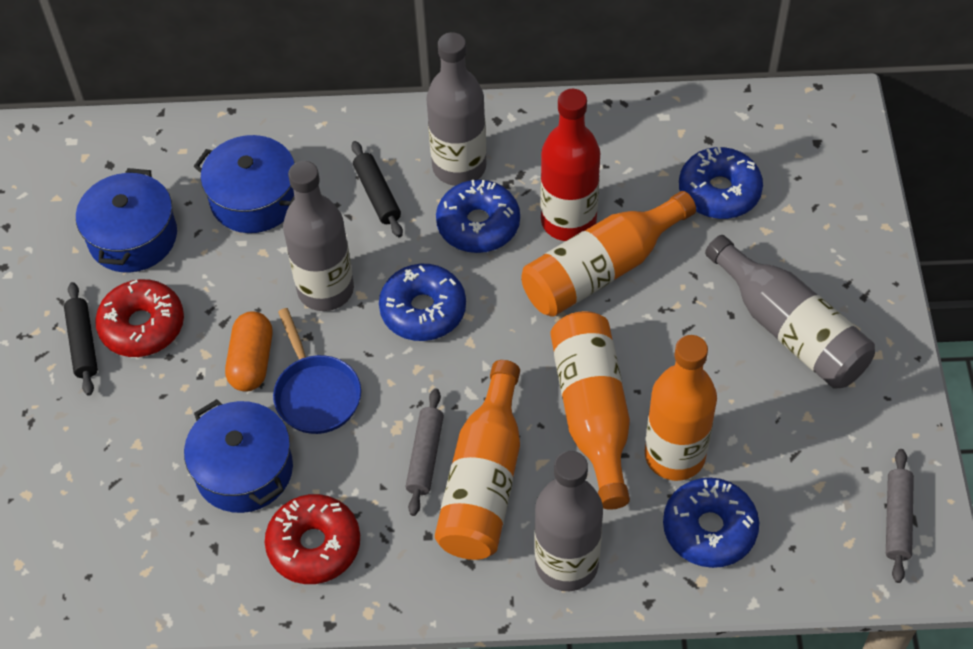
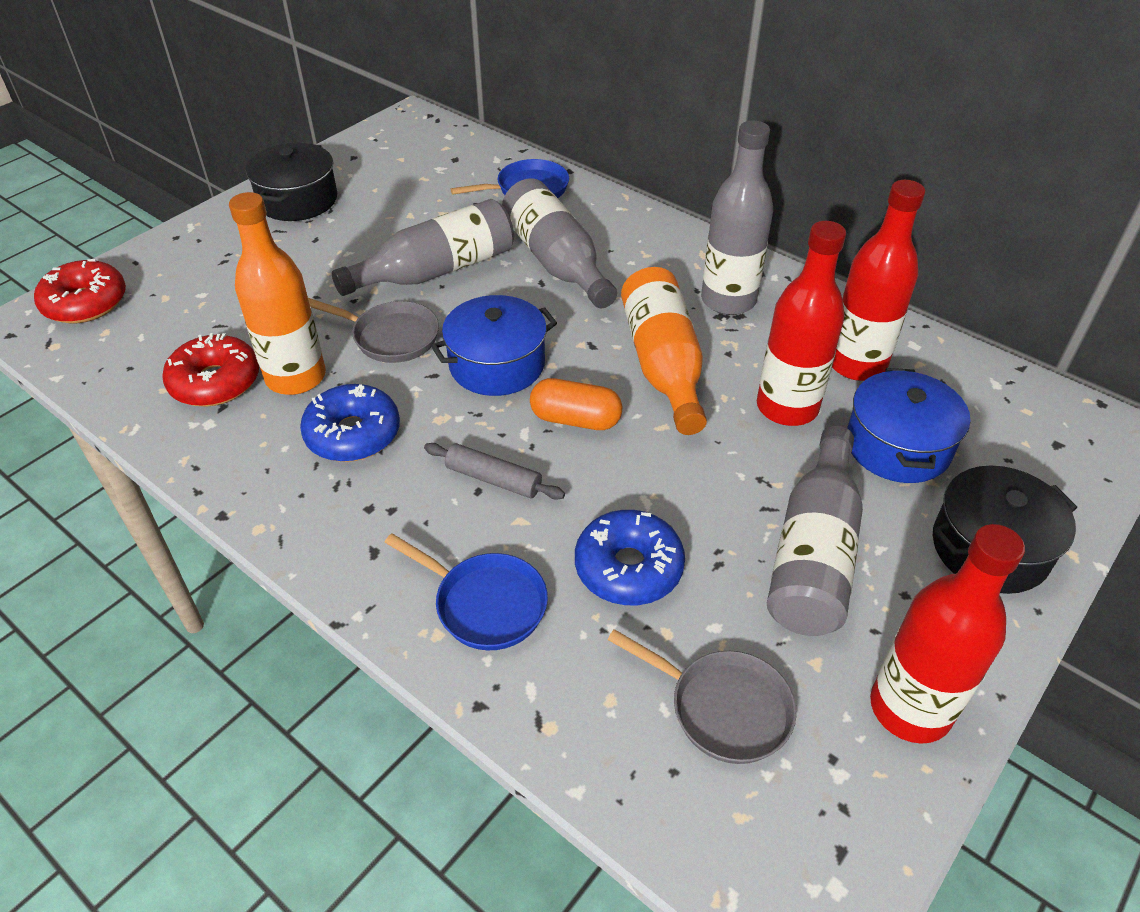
black pot: none = 0 -> [246,143,337,221] [933,466,1077,594] = 2
black rolling pin: [64,282,98,396] [352,141,403,237] = 2 -> none = 0
blue donut: [379,264,466,341] [436,180,520,253] [663,478,759,568] [679,147,763,219] = 4 -> [300,384,400,462] [575,510,685,605] = 2
blue pan: [273,308,361,434] = 1 -> [384,534,548,650] [450,159,569,198] = 2
blue pot: [76,168,177,272] [184,399,293,513] [193,135,295,233] = 3 -> [431,295,557,396] [847,368,971,483] = 2
grey pan: none = 0 -> [308,298,439,363] [607,629,797,764] = 2
grey rolling pin: [406,388,444,516] [886,449,914,583] = 2 -> [424,443,565,500] = 1
orange bottle: [435,360,520,560] [521,191,696,317] [551,311,630,510] [645,335,717,481] = 4 -> [229,192,326,395] [621,267,707,435] = 2
red bottle: [540,89,600,241] = 1 -> [757,221,846,426] [832,180,925,381] [870,524,1025,744] = 3

